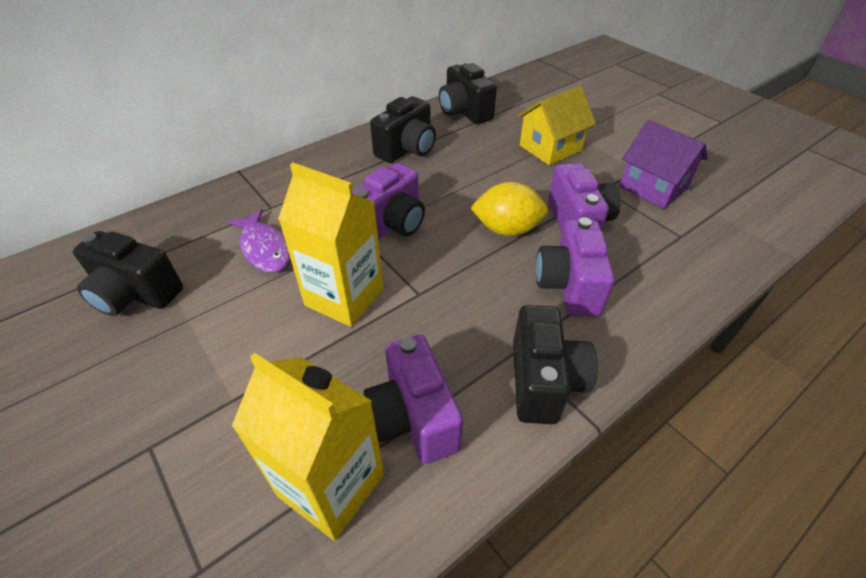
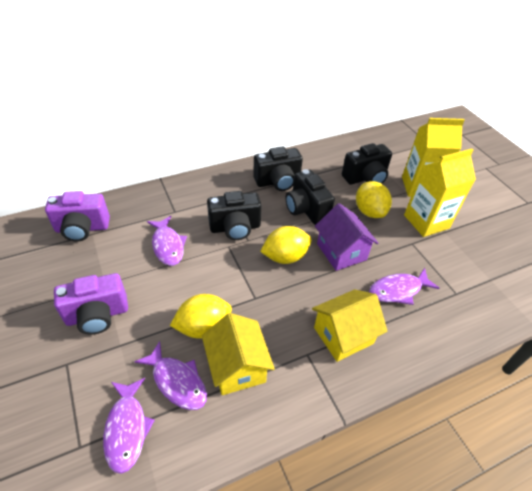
purple camera: [353,163,425,240] [363,335,464,464] [536,217,615,317] [548,163,621,232] = 4 -> [45,191,110,241] [54,273,128,334] = 2
purple fish: [227,209,290,273] = 1 -> [103,378,155,474] [134,341,207,410] [147,216,187,266] [369,268,440,305] = 4
yellow house: [517,86,596,165] = 1 -> [202,313,275,395] [312,290,388,362] = 2
yellow lemon: [470,182,548,236] = 1 -> [170,294,232,339] [260,226,312,264] [356,181,392,218] = 3

